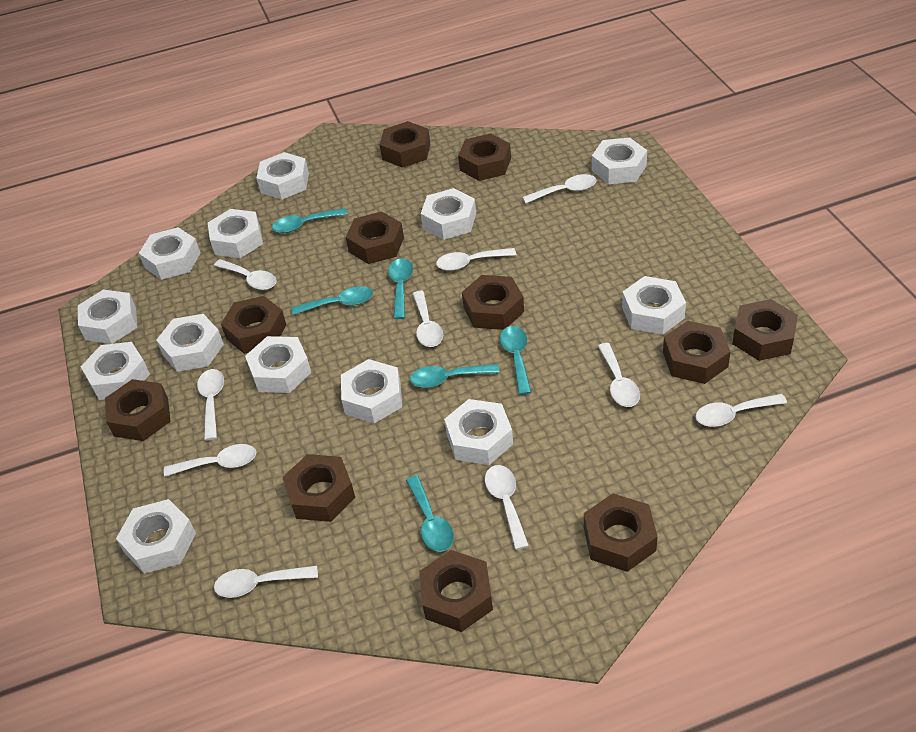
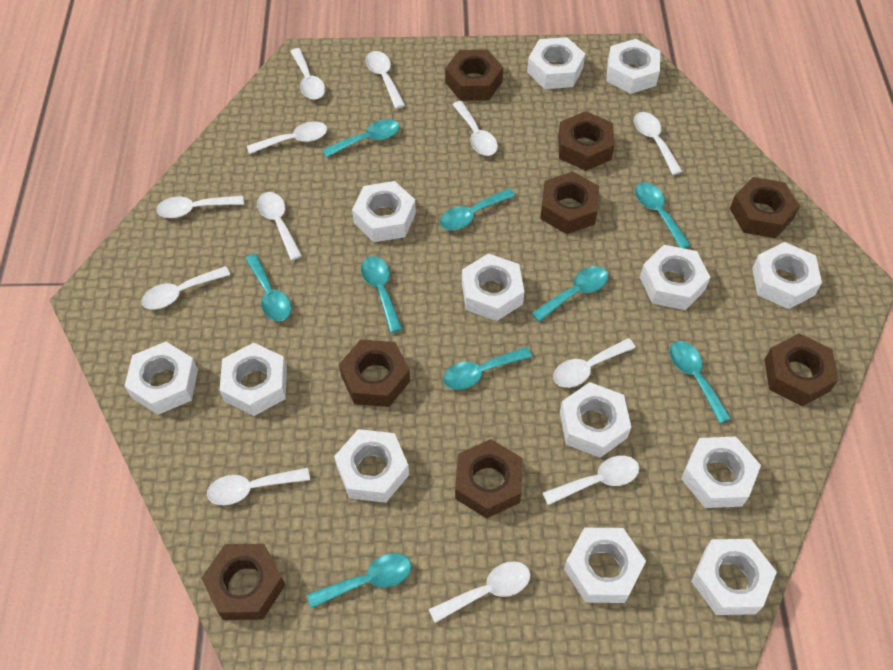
brown nut: [105,379,171,441] [221,296,286,354] [282,454,355,522] [346,211,404,264] [380,121,430,168] [419,550,493,632] [458,133,511,181] [462,275,524,330] [584,494,658,572] [663,321,731,384] [732,299,798,361] = 11 -> [201,544,285,620] [339,339,410,407] [445,50,503,101] [455,439,523,519] [540,172,599,234] [558,111,615,171] [730,177,800,238] [764,333,838,406] = 8
turquoise spoon: [272,208,347,233] [292,286,373,315] [388,258,413,319] [406,475,454,552] [410,364,500,388] [500,326,531,395] = 6 -> [245,254,291,321] [307,553,411,608] [322,119,400,158] [361,256,402,333] [440,188,515,230] [443,347,532,390] [532,266,608,322] [635,182,691,249] [669,341,731,423] = 9
white spoon: [164,444,256,477] [197,369,224,440] [214,259,277,290] [214,565,318,598] [413,291,443,347] [436,248,516,271] [485,465,529,550] [523,174,597,203] [598,343,640,407] [695,394,787,427] = 10 -> [141,266,230,310] [156,196,244,218] [207,468,310,505] [247,121,327,154] [257,192,302,260] [290,48,325,99] [366,51,405,109] [429,561,530,623] [452,101,498,156] [543,456,639,505] [553,338,636,388] [634,112,683,175] = 12

